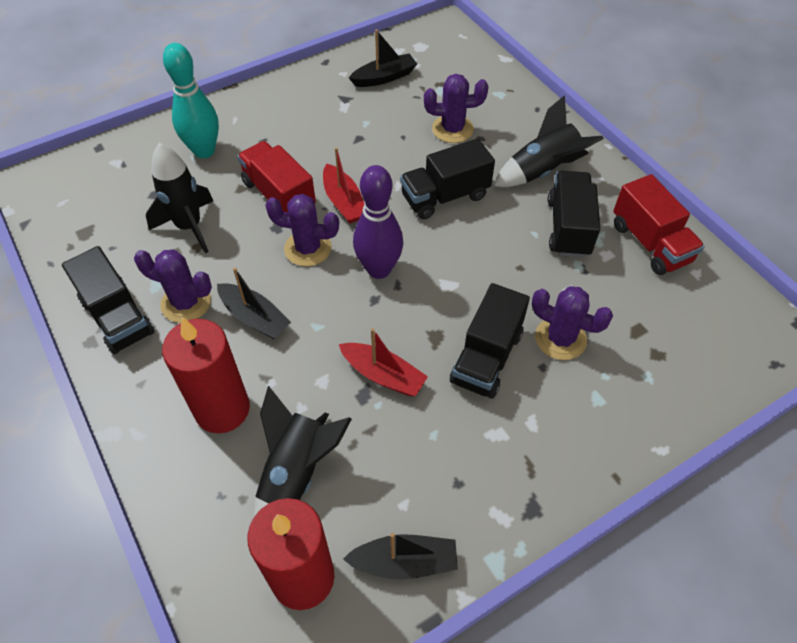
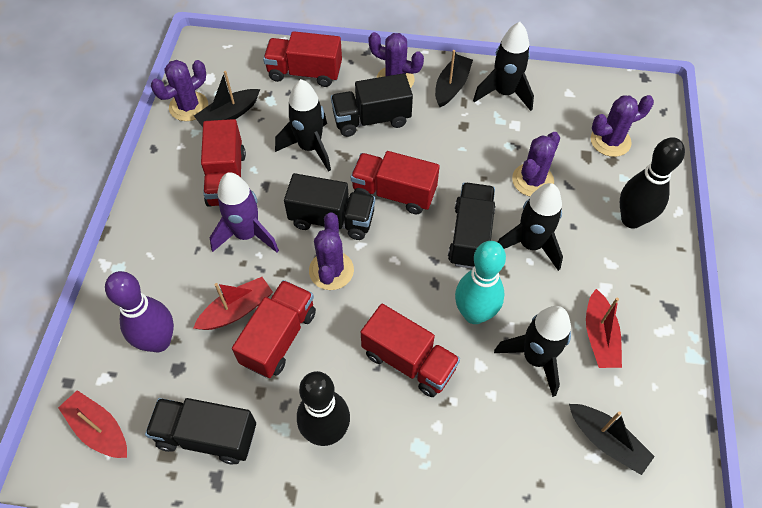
black bowling pin: none = 0 -> [297,371,350,446] [620,137,685,229] = 2
black rocket: [146,143,213,253] [254,386,352,516] [493,95,604,187] = 3 -> [275,79,331,172] [473,22,534,111] [494,306,571,397] [498,183,563,271] = 4
purple cactus: [134,249,212,323] [265,194,339,266] [424,74,488,143] [532,286,613,360] = 4 -> [151,60,208,121] [309,212,354,290] [368,32,424,88] [512,132,560,196] [591,95,654,157] = 5
purple rocket: none = 0 -> [210,172,279,252] = 1
red boat: [323,147,364,224] [339,328,428,396] = 2 -> [58,390,127,458] [193,277,273,330] [586,289,622,368] = 3
red candle: [162,318,250,433] [247,498,335,610] = 2 -> none = 0
red truck: [237,141,316,213] [613,174,705,275] = 2 -> [201,119,246,207] [232,280,316,378] [263,31,342,87] [351,151,440,214] [361,304,460,397] = 5

